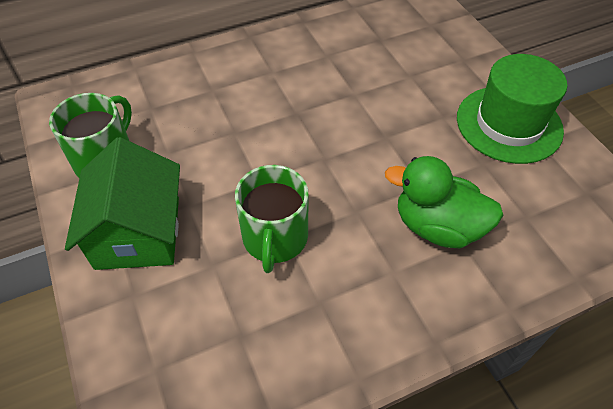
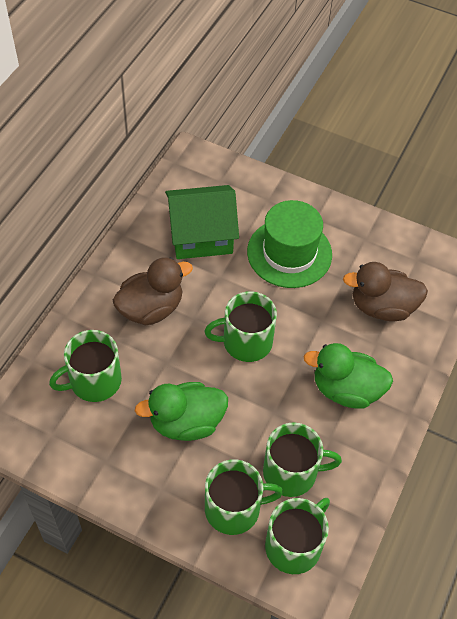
brown duck: none = 0 -> [113,257,193,326] [343,262,428,321] = 2
green duck: [385,156,503,248] = 1 -> [135,382,228,441] [303,343,393,409] = 2
green mug: [49,93,132,178] [235,165,309,273] = 2 -> [49,330,122,402] [204,291,277,362] [205,459,283,535] [263,422,342,497] [265,498,330,574] = 5

